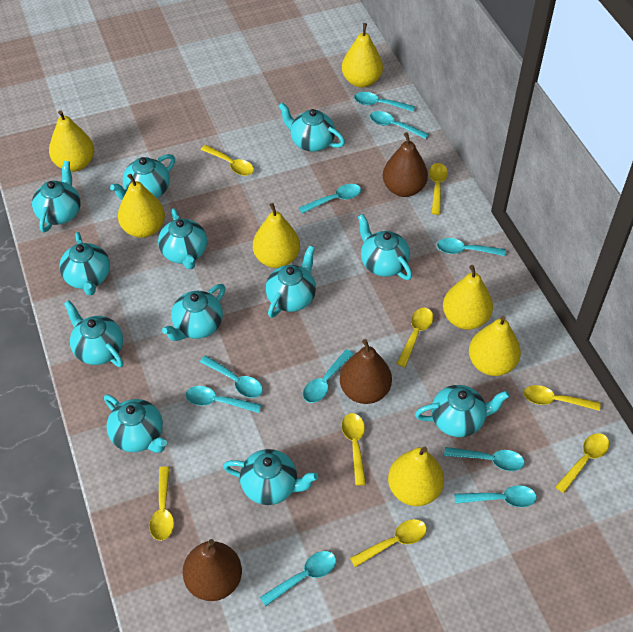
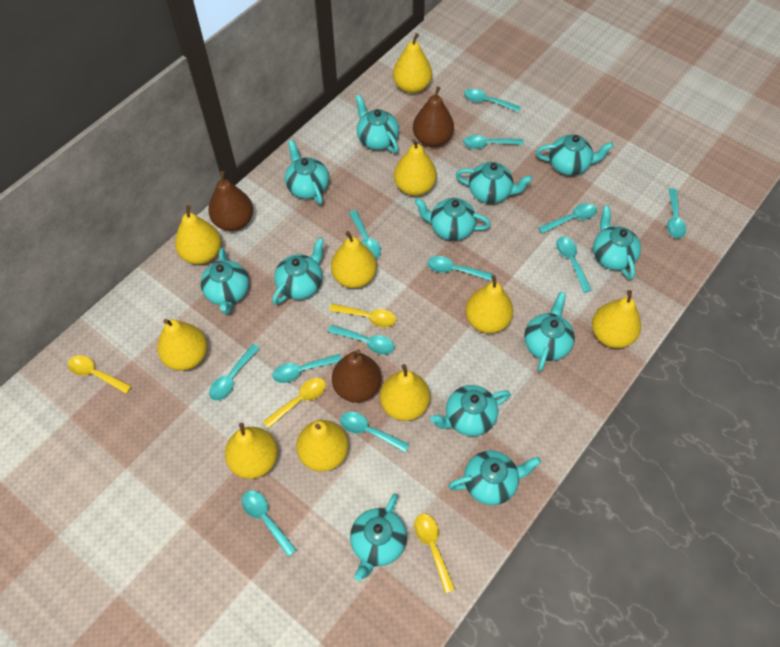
turquoise spoon: [185,386,261,413] [200,356,263,398] [260,551,336,606] [299,184,361,214] [303,349,354,403] [354,92,415,112] [370,111,429,139] [437,238,506,256] [444,447,525,471] [454,485,537,507] = 10 -> [209,344,260,401] [242,490,296,557] [272,354,342,383] [328,325,395,355] [340,411,409,452] [349,210,381,259] [427,256,493,281] [463,135,524,149] [464,89,520,112] [538,203,597,234] [556,237,592,293] [667,188,686,239] = 12
yellow pear: [49,110,94,172] [118,174,165,238] [253,203,300,268] [342,23,383,88] [388,447,444,506] [443,265,493,330] [469,316,521,376] = 7 -> [157,319,207,371] [175,205,221,264] [225,423,278,479] [296,420,349,472] [331,231,377,288] [380,364,430,421] [393,33,432,94] [394,139,437,196] [465,275,513,333] [592,290,641,348] = 10
yellow spoon: [149,467,174,541] [201,145,254,176] [342,413,366,486] [350,519,427,567] [396,308,433,367] [429,163,448,215] [523,385,601,411] [555,433,609,493] = 8 -> [68,355,132,394] [263,378,326,428] [329,304,396,327] [414,514,455,593] = 4

